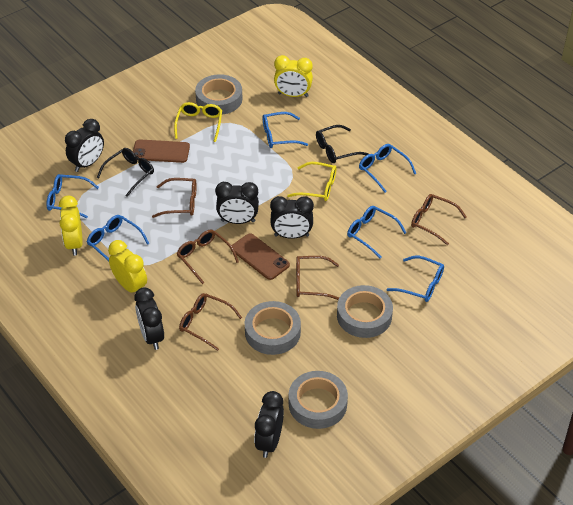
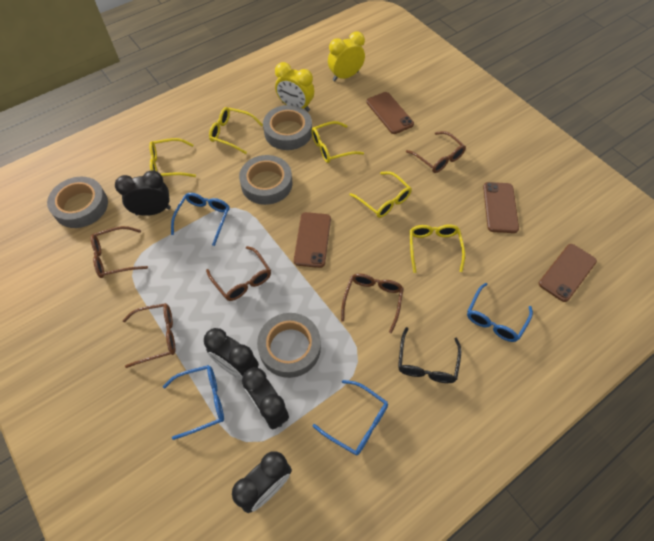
black clock: [65,119,104,172] [134,287,164,350] [215,182,259,224] [254,391,284,458] [270,196,314,239] = 5 -> [115,170,171,216] [204,328,259,380] [232,451,292,513] [242,367,289,429] = 4
black glasses: [97,148,154,197] [316,125,368,163] = 2 -> [398,327,461,383] = 1
blue glasses: [46,174,99,218] [87,215,150,261] [262,112,308,148] [347,206,406,259] [359,144,416,193] [386,256,444,302] = 6 -> [163,365,224,440] [171,193,230,246] [313,380,388,455] [467,283,533,342] = 4
brown phone: [133,139,190,163] [231,234,290,280] = 2 -> [294,212,331,268] [366,92,414,134] [483,182,519,233] [539,244,597,302] = 4
yellow clock: [59,196,83,256] [108,240,147,292] [274,55,313,97] = 3 -> [275,62,314,112] [328,31,365,81] = 2
yellow glasses: [174,102,222,142] [287,162,336,201] = 2 -> [149,138,196,177] [209,107,263,154] [311,121,364,163] [349,171,412,218] [410,224,465,273] = 5

